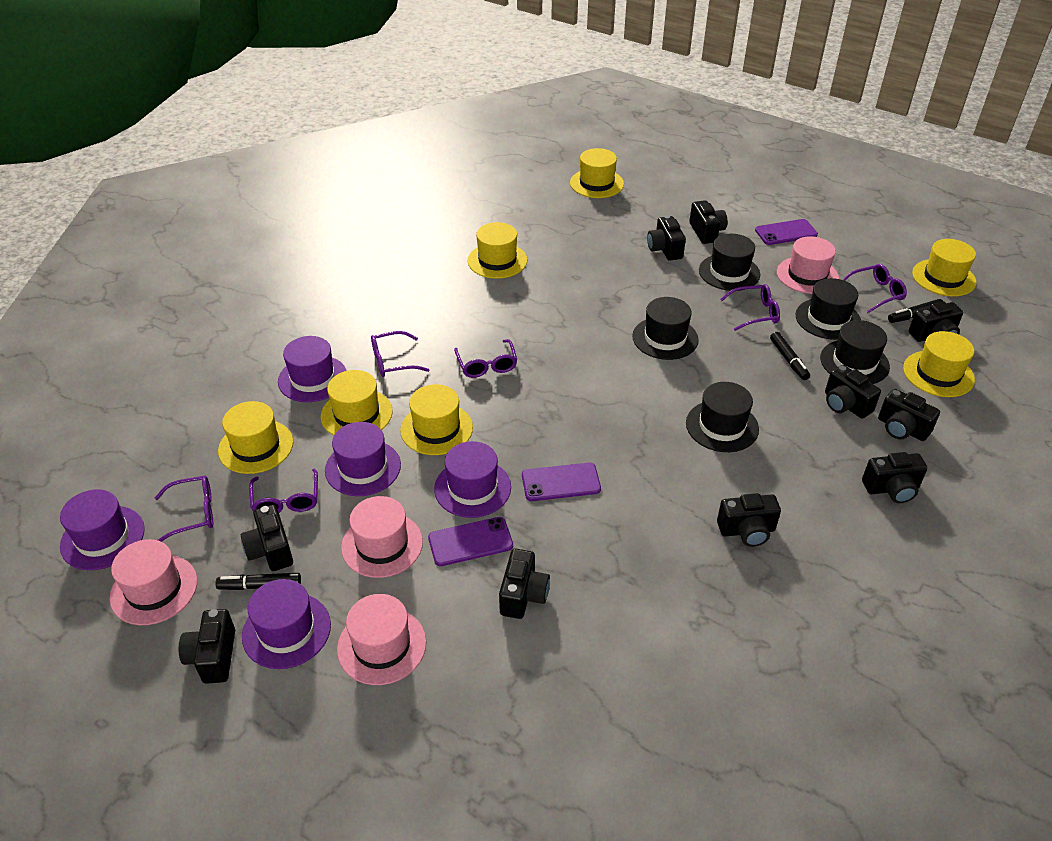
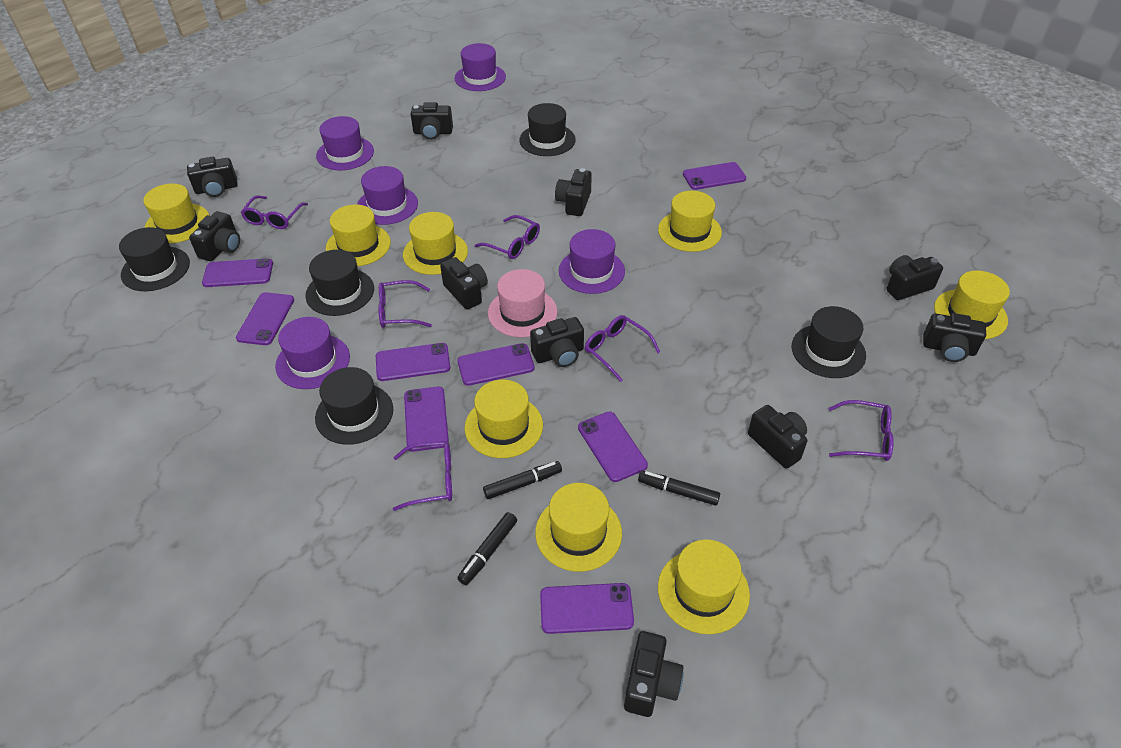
pink hat: [110,539,197,625] [337,594,426,685] [341,496,423,578] [777,236,839,294] = 4 -> [488,269,557,337] = 1
purple phone: [428,517,513,566] [522,463,601,501] [755,219,818,245] = 3 -> [202,258,273,287] [236,292,294,345] [376,343,450,381] [404,386,449,452] [457,343,535,386] [540,583,634,634] [578,412,648,482] [683,162,746,190] = 8
yellow hat: [218,401,293,474] [321,370,393,435] [400,384,473,455] [468,222,527,279] [570,148,624,198] [903,331,975,397] [912,239,977,296] = 7 -> [144,184,209,244] [326,204,391,266] [403,212,468,275] [464,380,543,458] [535,483,622,572] [658,191,722,252] [658,539,750,634] [934,271,1010,339] = 8

